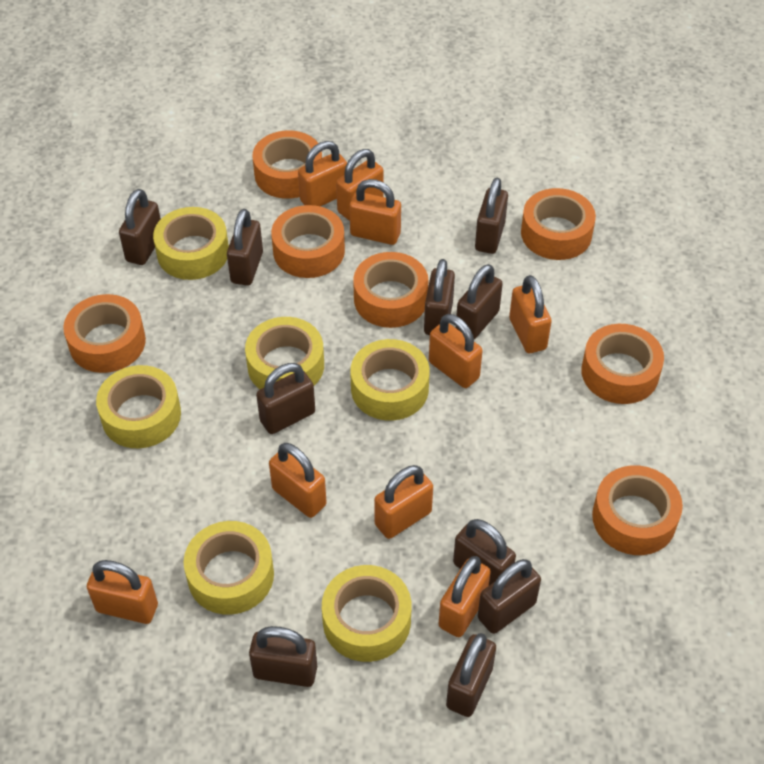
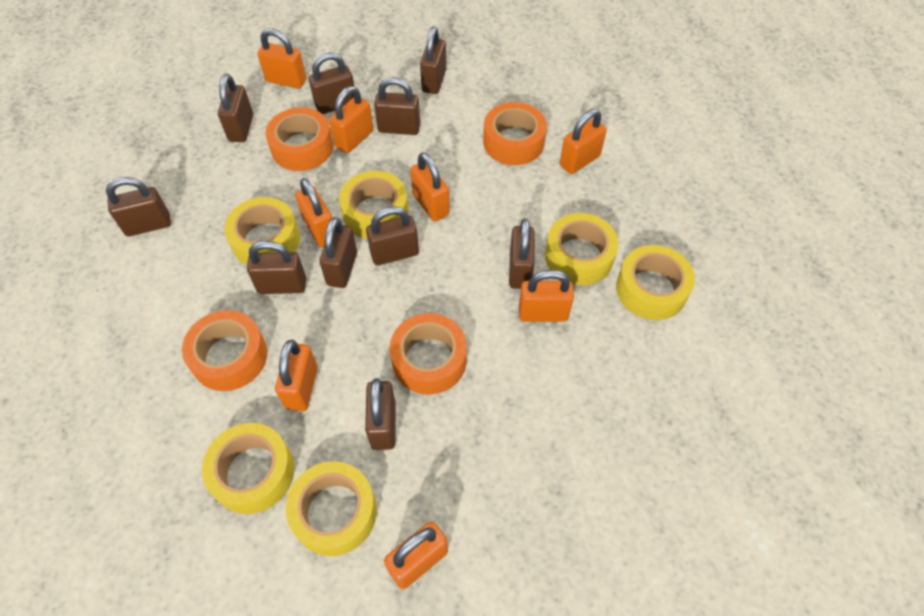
orange padlock: [87,560,158,624] [269,443,327,518] [298,141,347,206] [336,149,384,220] [349,179,401,245] [374,465,433,539] [429,314,483,388] [439,556,491,637] [509,275,552,353] = 9 -> [257,29,306,89] [275,340,318,411] [295,178,332,248] [329,86,373,153] [384,521,448,589] [410,152,450,221] [519,270,574,322] [560,109,607,174] = 8
orange tape: [63,294,146,373] [252,131,322,199] [271,205,345,278] [353,252,428,328] [521,188,596,260] [581,324,664,404] [592,465,683,555] = 7 -> [182,310,267,391] [266,107,333,171] [390,313,467,394] [483,102,547,165] = 4

